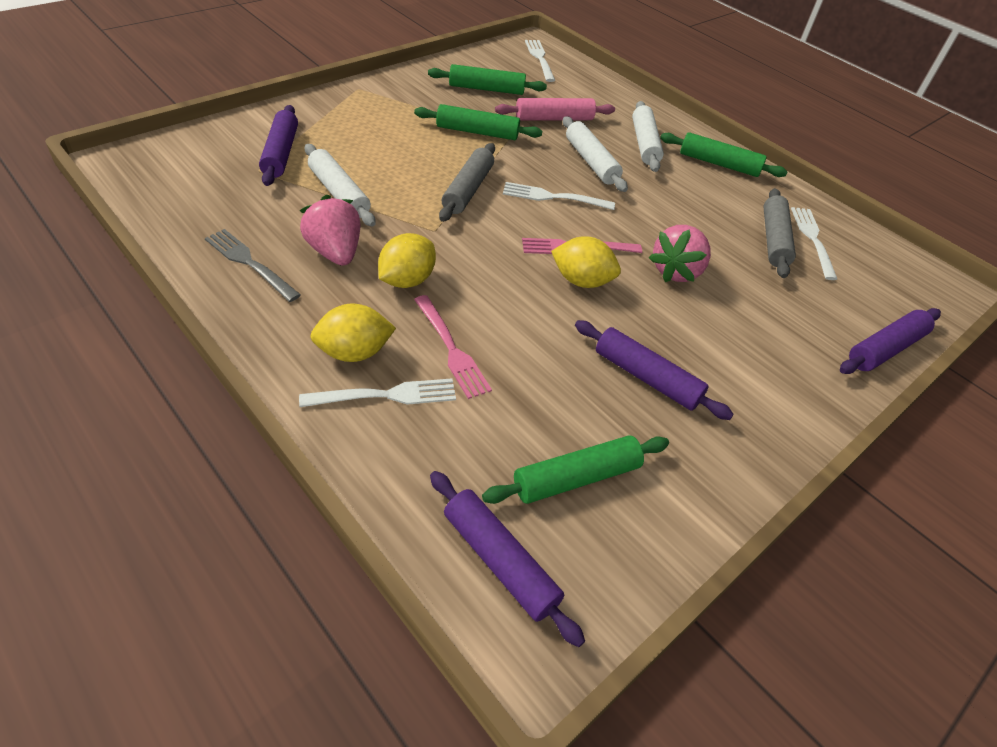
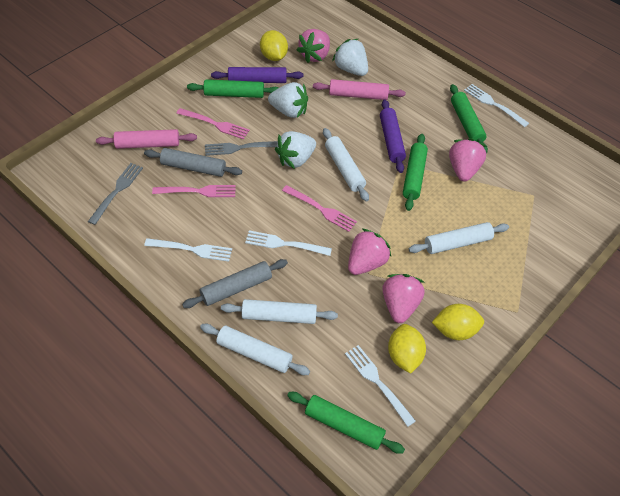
grey fork: [205,229,301,302] = 1 -> [88,163,143,225] [205,141,278,156] = 2
pink fork: [414,295,492,399] [522,238,642,254] = 2 -> [152,185,236,197] [176,108,250,140] [282,185,357,232] = 3
pink rolling pin: [495,98,615,121] = 1 -> [96,129,197,149] [313,79,406,100] = 2
pink strawberry: [300,195,361,266] [649,225,711,282] = 2 -> [297,29,330,63] [348,229,391,275] [382,274,425,323] [449,138,486,182] = 4
purple rolling pin: [259,105,298,186] [430,471,585,647] [575,320,734,420] [840,308,941,374] = 4 -> [211,67,303,83] [380,99,406,173] = 2
white rolling pin: [305,144,376,226] [563,116,628,192] [632,101,664,172] = 3 -> [200,324,310,375] [221,299,338,324] [323,128,369,202] [409,222,509,254] = 4
white strawberry: none = 0 -> [268,82,308,118] [275,131,316,169] [332,39,368,76] = 3

